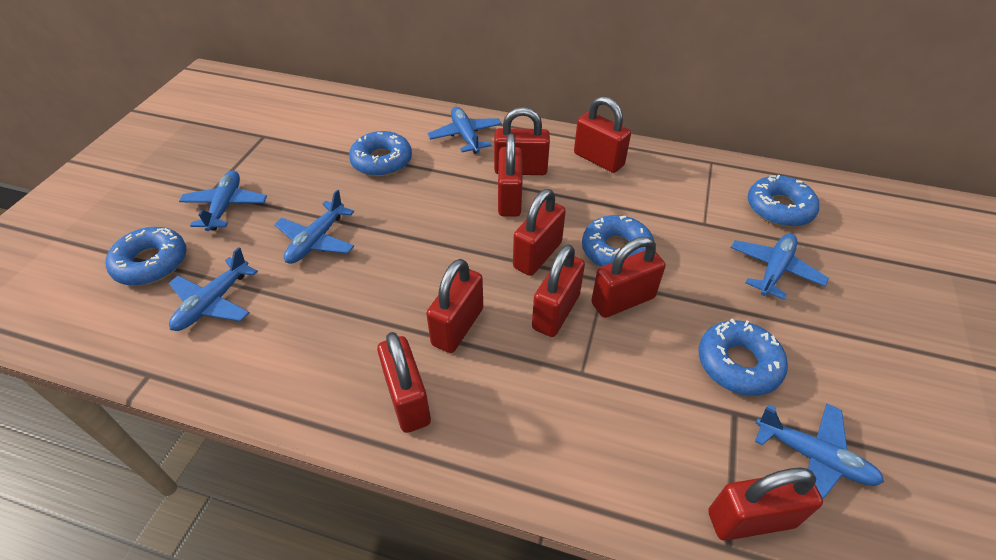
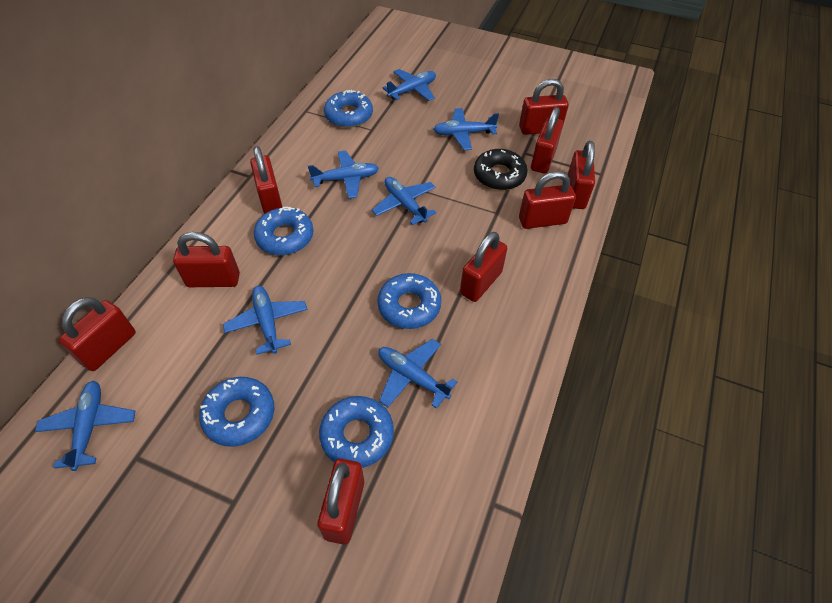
black donut: none = 0 -> [474,149,528,190] = 1
blue plane: [169,247,258,331] [179,170,267,231] [274,190,354,264] [427,107,502,154] [731,233,829,300] [755,404,884,499] = 6 -> [35,381,135,471] [223,286,308,355] [308,150,379,199] [372,177,436,225] [378,339,457,409] [383,69,436,101] [433,108,499,150] = 7

